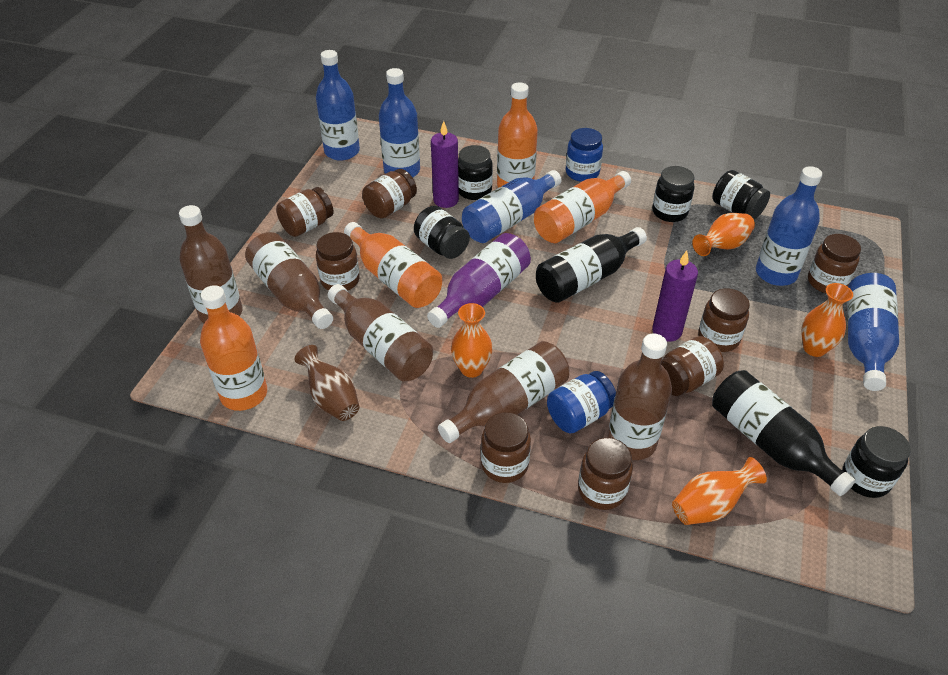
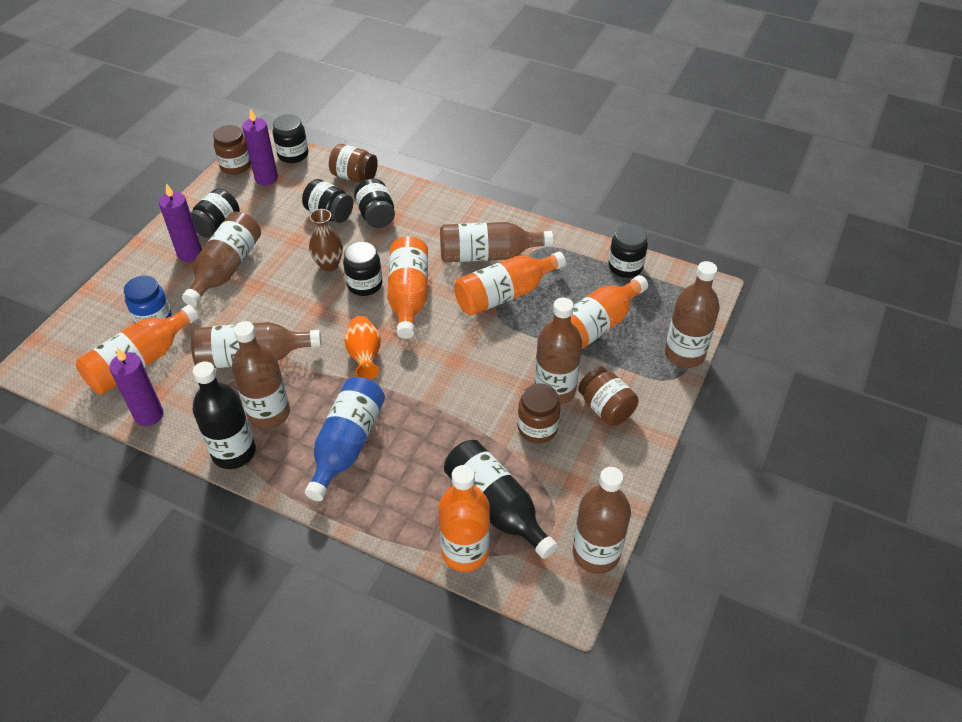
black jar: [414,206,470,259] [458,145,493,200] [652,166,695,222] [712,170,770,219] [842,426,911,498] = 5 -> [191,188,240,238] [273,114,308,163] [302,179,353,223] [343,242,382,296] [354,178,395,228] [608,224,648,278] = 6
blue bottle: [316,50,360,161] [379,68,420,178] [462,170,561,243] [756,166,822,286] [847,273,899,391] = 5 -> [305,377,385,501] = 1
blue jar: [547,371,616,433] [566,128,603,182] = 2 -> [124,275,172,323] = 1
brown bottle: [179,205,243,323] [245,232,333,329] [328,284,433,382] [438,341,569,443] [607,333,672,460] = 5 -> [182,212,261,307] [191,322,322,368] [232,321,290,429] [440,222,553,262] [534,297,582,404] [573,467,631,574] [665,261,720,368] = 7
brown jar: [276,187,333,237] [316,232,360,291] [362,169,417,218] [481,412,531,483] [578,438,633,510] [661,336,724,396] [698,288,750,352] [808,234,861,294] = 8 -> [213,125,251,175] [329,144,378,182] [518,383,561,443] [578,366,638,426] = 4
orange bottle: [200,285,267,411] [344,222,442,308] [497,82,538,188] [534,171,631,243] = 4 -> [76,305,199,394] [387,236,428,339] [438,465,490,572] [454,252,566,316] [550,275,648,349] = 5
orange vase: [451,303,493,378] [672,457,767,525] [692,213,755,256] [801,283,853,357] = 4 -> [344,316,381,380] = 1
purple bottle: [427,233,531,328] = 1 -> none = 0
purple candle: [431,121,459,208] [652,251,698,342] = 2 -> [109,348,163,426] [159,183,202,262] [242,108,278,185] = 3

